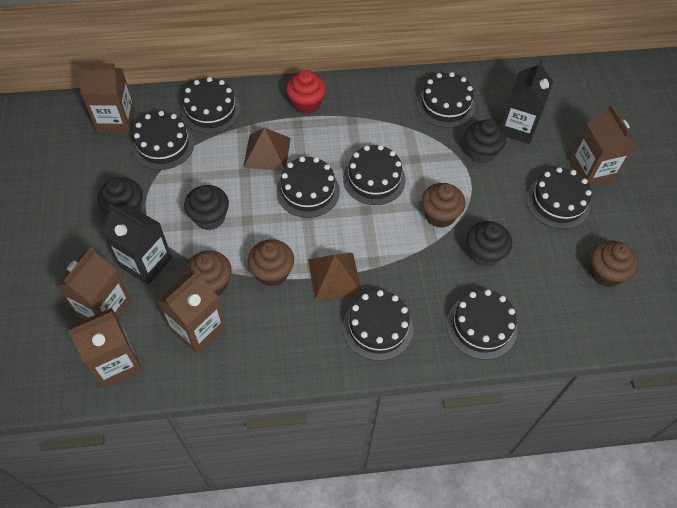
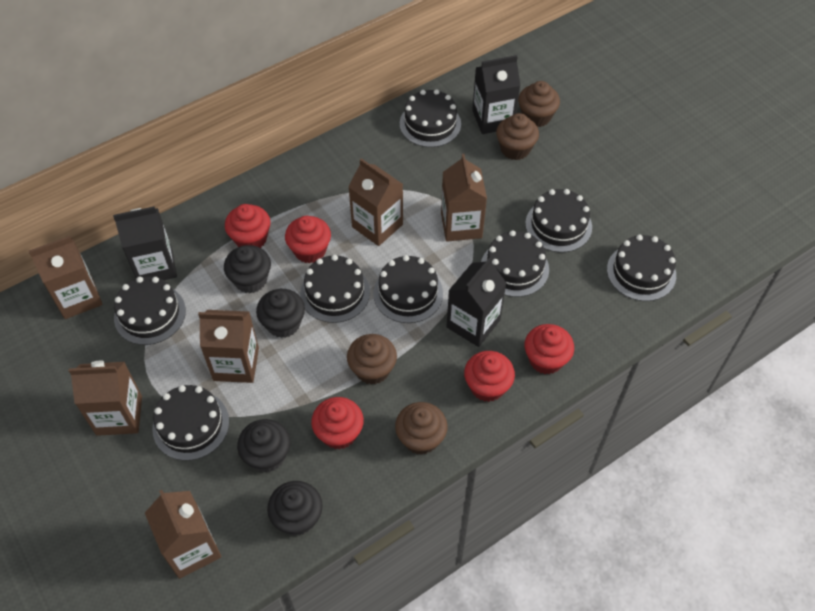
black carton: [102,204,172,285] [500,60,553,144] = 2 -> [113,206,177,280] [446,257,506,347] [472,55,521,134] = 3
brown carton: [56,247,132,320] [67,308,142,388] [77,63,135,134] [157,271,226,354] [569,104,637,187] = 5 -> [29,236,102,319] [69,361,142,436] [145,490,221,579] [198,310,259,383] [348,158,403,246] [441,154,487,242] = 6
brown pyramid: [243,127,291,171] [308,253,362,300] = 2 -> none = 0
red cupcake: [286,70,326,114] = 1 -> [225,204,271,248] [285,216,331,263] [311,397,364,450] [464,351,515,402] [525,324,574,374] = 5

